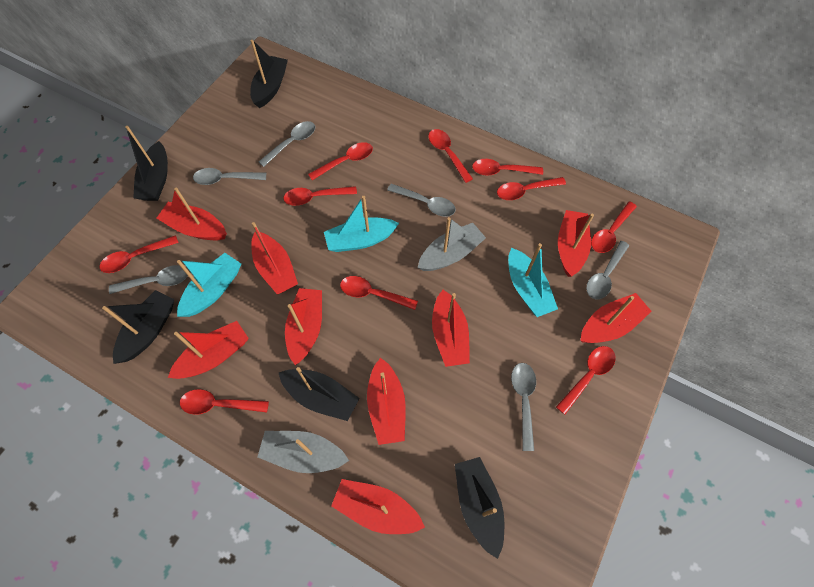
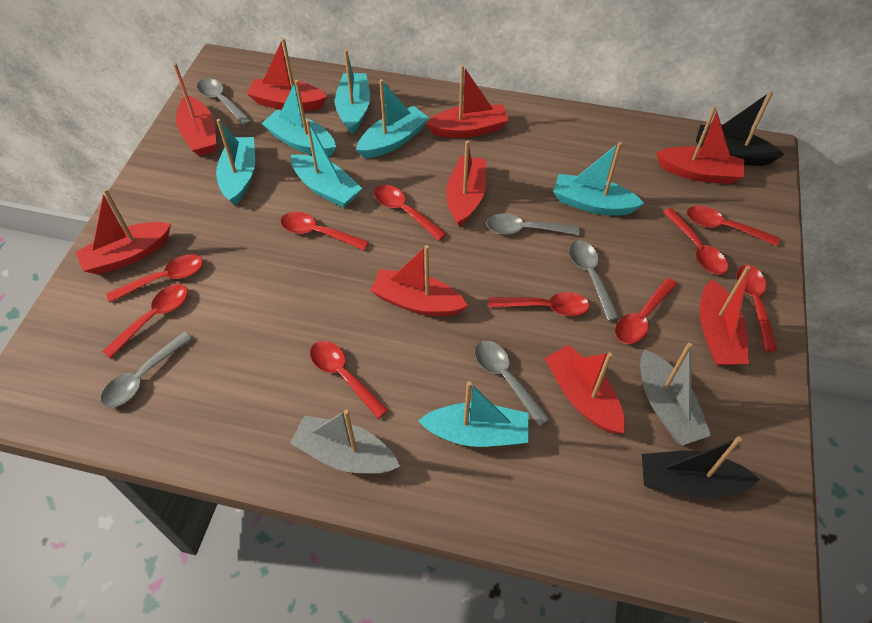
black boat: [102,290,174,364] [125,126,168,201] [250,40,288,108] [279,367,360,421] [455,457,504,559] = 5 -> [642,436,760,499] [696,91,784,166] = 2
grey spoon: [109,265,188,294] [193,168,266,185] [259,121,315,167] [387,184,456,217] [511,363,536,451] [586,241,629,299] = 6 -> [101,332,192,408] [197,78,252,126] [475,341,550,426] [486,214,579,235] [569,240,620,321] = 5
turquoise boat: [177,253,241,317] [324,196,399,252] [508,243,558,317] = 3 -> [216,119,255,206] [261,80,336,156] [291,119,362,208] [335,49,370,134] [356,79,429,158] [418,381,529,447] [553,142,645,215] = 7

